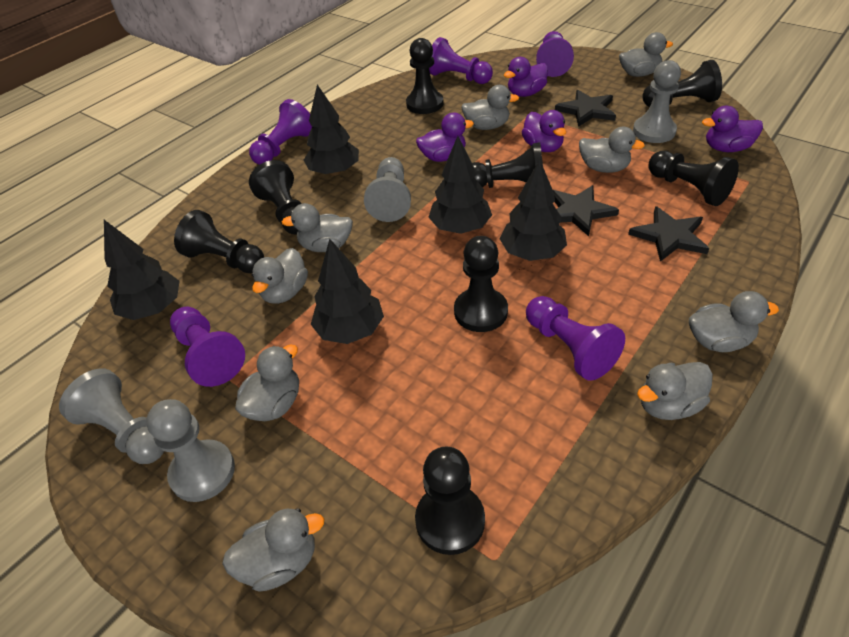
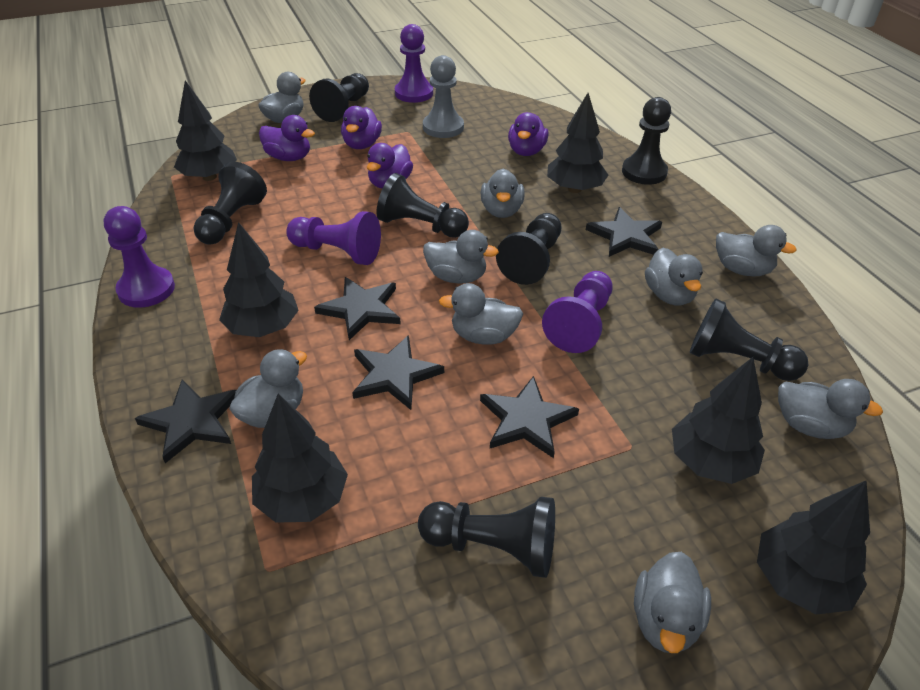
black pawn: [174,210,264,273] [249,160,302,235] [406,38,444,114] [415,446,485,555] [454,236,508,332] [472,142,543,188] [642,60,722,107] [648,151,739,206] = 8 -> [194,162,267,245] [309,73,369,122] [376,173,469,238] [418,497,555,578] [496,213,562,285] [622,97,671,185] [690,299,808,381] = 7
black star: [553,185,619,236] [555,90,616,127] [628,206,709,262] = 3 -> [135,379,236,463] [314,277,401,340] [352,335,444,410] [480,376,579,458] [586,207,662,257] = 5
black tree: [104,220,180,320] [304,85,359,176] [311,239,384,344] [428,136,492,234] [499,159,567,261] = 5 -> [174,80,237,181] [219,222,299,337] [252,394,348,523] [547,93,609,193] [672,357,765,484] [757,480,870,615] = 6
grey pawn: [59,368,164,464] [146,399,235,502] [364,157,411,222] [633,60,681,143] = 4 -> [423,55,464,138] = 1
purple pawn: [170,306,245,387] [249,99,312,165] [429,37,493,84] [526,296,625,381] [536,31,574,77] = 5 -> [104,206,175,308] [286,211,381,265] [395,24,433,103] [542,271,612,353] = 4

